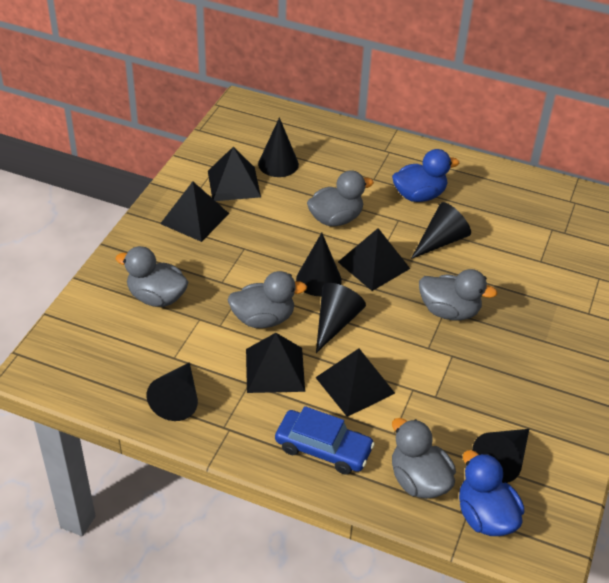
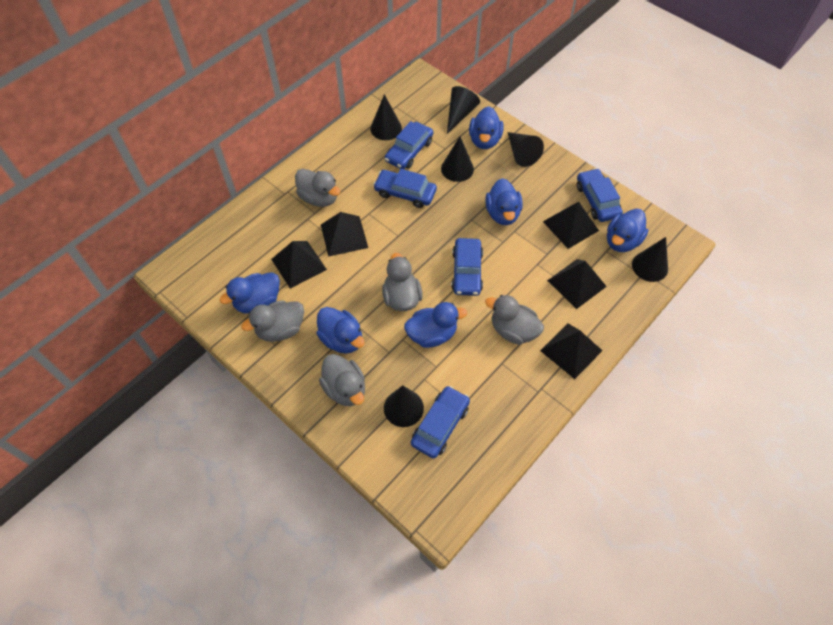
blue car: [275,406,375,475] = 1 -> [373,169,437,208] [385,121,433,169] [411,386,470,459] [451,238,483,296] [577,168,623,222] = 5
blue duck: [392,149,459,202] [459,450,524,536] = 2 -> [220,272,280,314] [316,307,365,354] [404,302,467,348] [469,106,503,149] [485,178,523,225] [607,209,648,252] = 6

